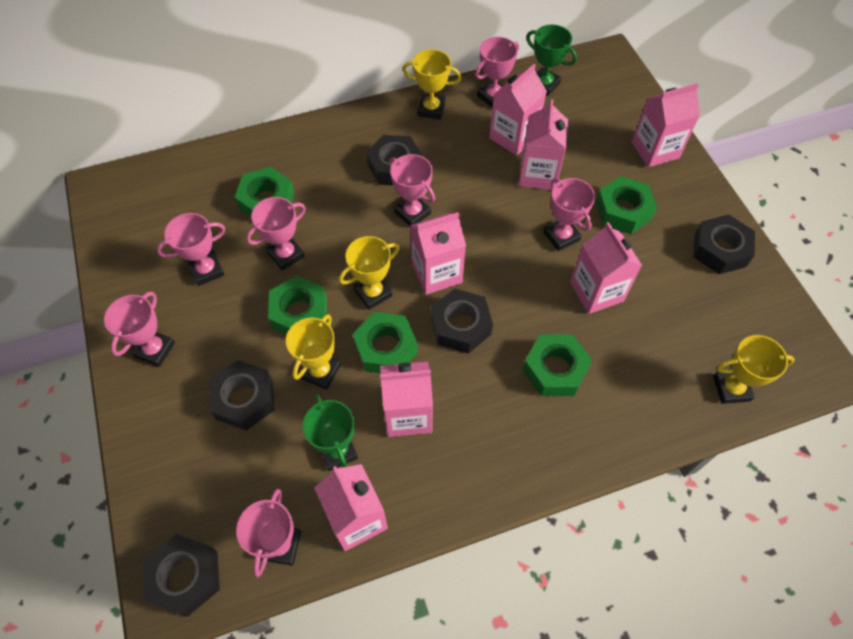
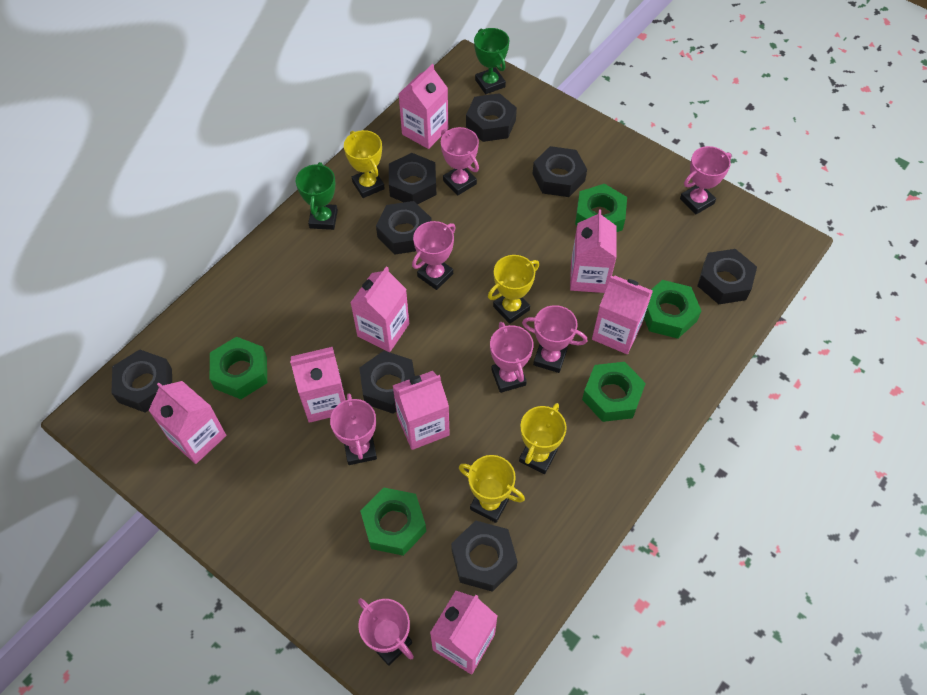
black nut: [143,534,220,617] [209,360,275,431] [366,135,423,186] [431,288,493,354] [693,214,755,274] = 5 -> [111,349,172,412] [359,351,415,414] [376,201,431,255] [389,153,437,204] [451,520,518,592] [466,93,517,142] [533,146,587,197] [697,249,757,304] = 8
pink carton: [314,464,388,551] [380,362,433,437] [410,212,466,295] [489,64,547,155] [519,99,568,190] [570,222,642,314] [632,83,700,167] = 7 -> [148,381,226,464] [290,347,346,423] [350,266,409,352] [393,371,450,450] [399,64,448,149] [430,591,498,675] [570,210,617,293] [592,276,653,354] = 8

